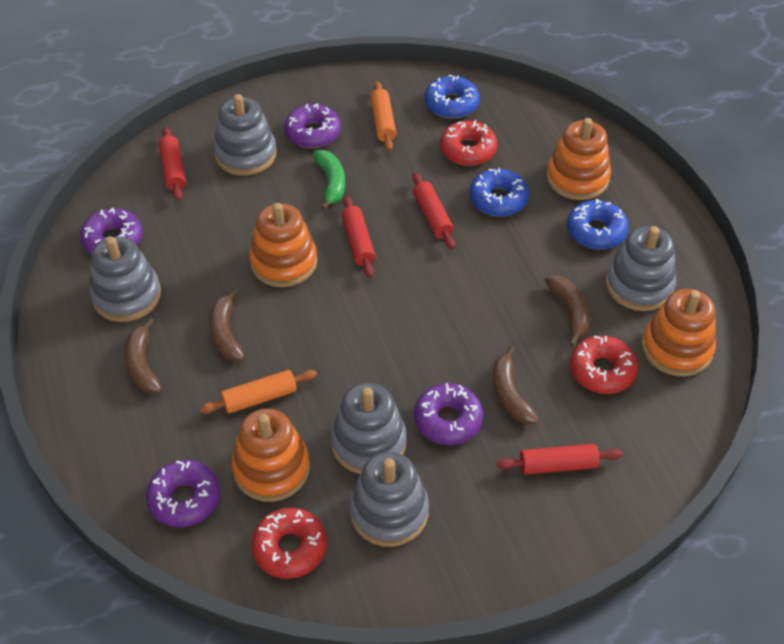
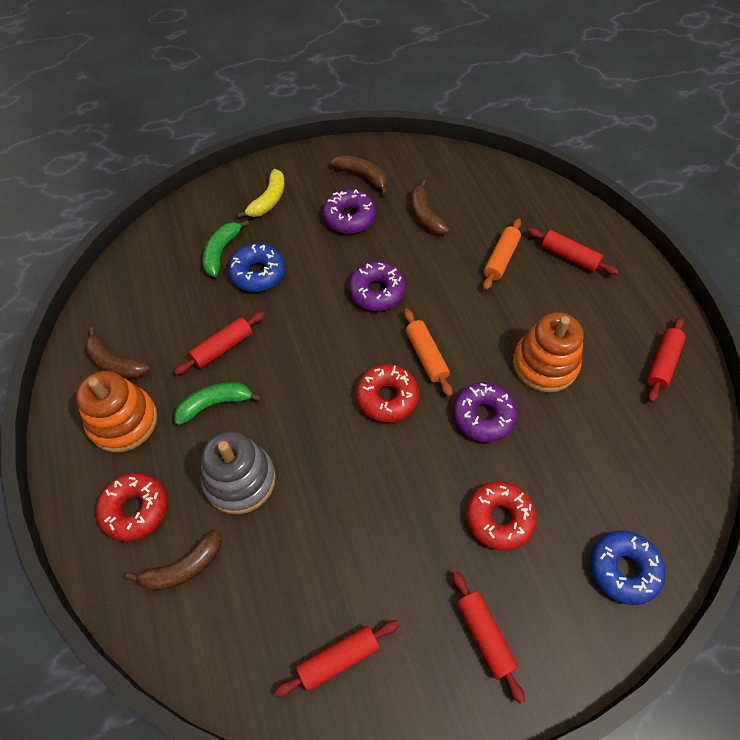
blue donut: [425,75,480,119] [469,168,529,217] [567,199,629,250] = 3 -> [228,244,285,292] [590,531,666,605] = 2
green banana: [313,150,345,210] = 1 -> [174,382,262,425] [203,220,249,277] = 2
grey stacking toy: [90,237,161,322] [214,94,277,176] [330,383,407,474] [349,452,429,547] [606,226,676,311] = 5 -> [201,431,276,514] = 1
orange stacking toy: [231,409,310,502] [249,203,317,287] [546,118,611,200] [642,289,716,376] = 4 -> [76,371,158,452] [513,312,584,392] = 2
purple donut: [80,208,143,254] [146,460,220,527] [284,103,341,148] [414,383,483,445] = 4 -> [323,189,376,233] [349,262,406,311] [453,383,518,442] = 3
red rolling pin: [159,127,186,201] [341,196,375,278] [412,172,455,249] [496,444,623,475] = 4 -> [174,312,265,375] [275,620,399,697] [452,571,525,704] [527,228,619,275] [647,317,686,402] = 5
yellow banana: none = 0 -> [237,169,285,218] = 1

